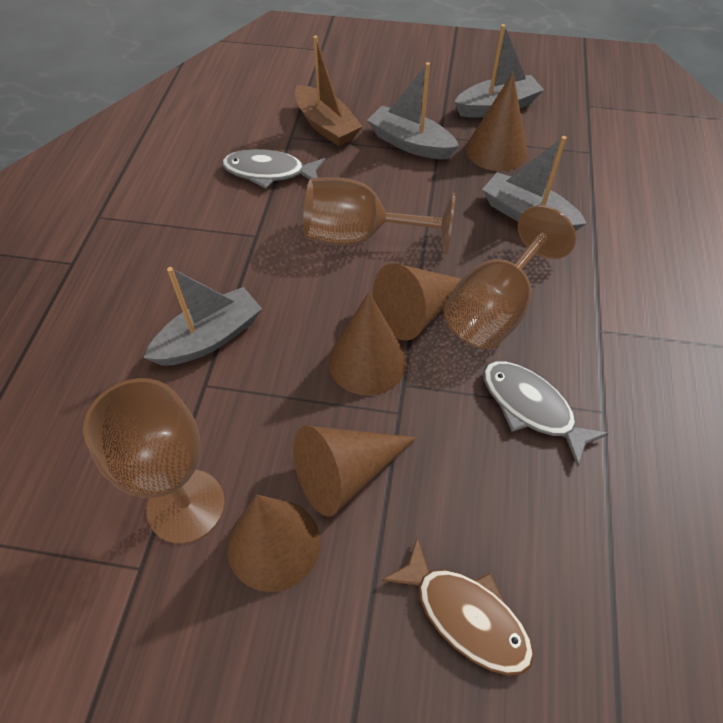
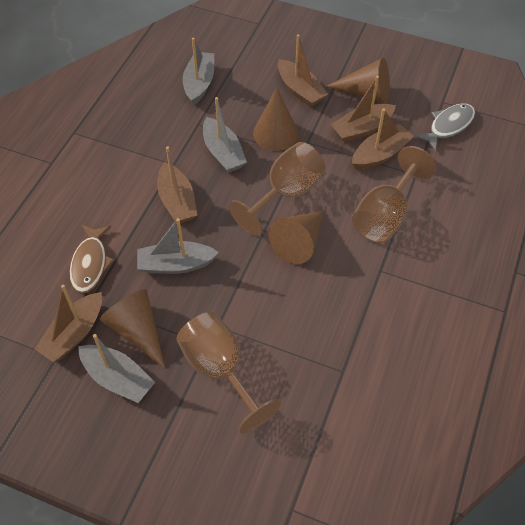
brown boat: [295,36,363,146] = 1 -> [35,284,102,362] [157,146,197,223] [278,34,328,107] [331,76,396,143] [352,109,414,170] = 5
brown cone: [227,495,320,592] [293,426,417,517] [329,292,407,396] [373,263,461,341] [466,72,527,171] = 5 -> [100,289,165,368] [253,87,298,151] [269,211,324,264] [326,58,390,103] = 4
grey fish: [222,149,326,189] [483,361,609,467] = 2 -> [414,103,475,151] = 1

